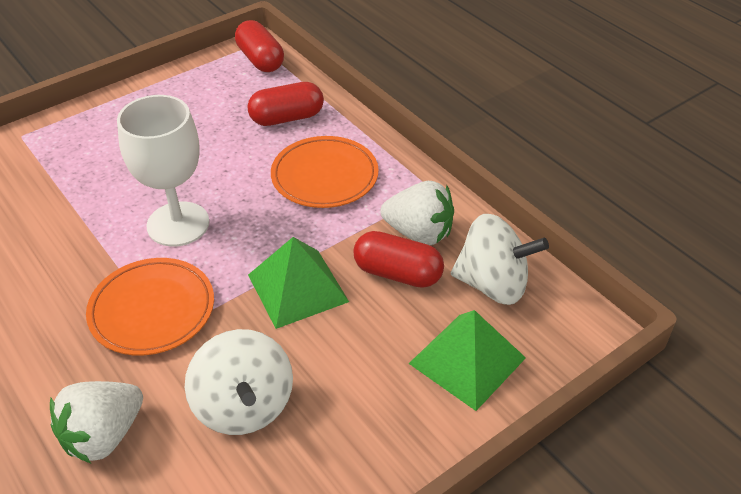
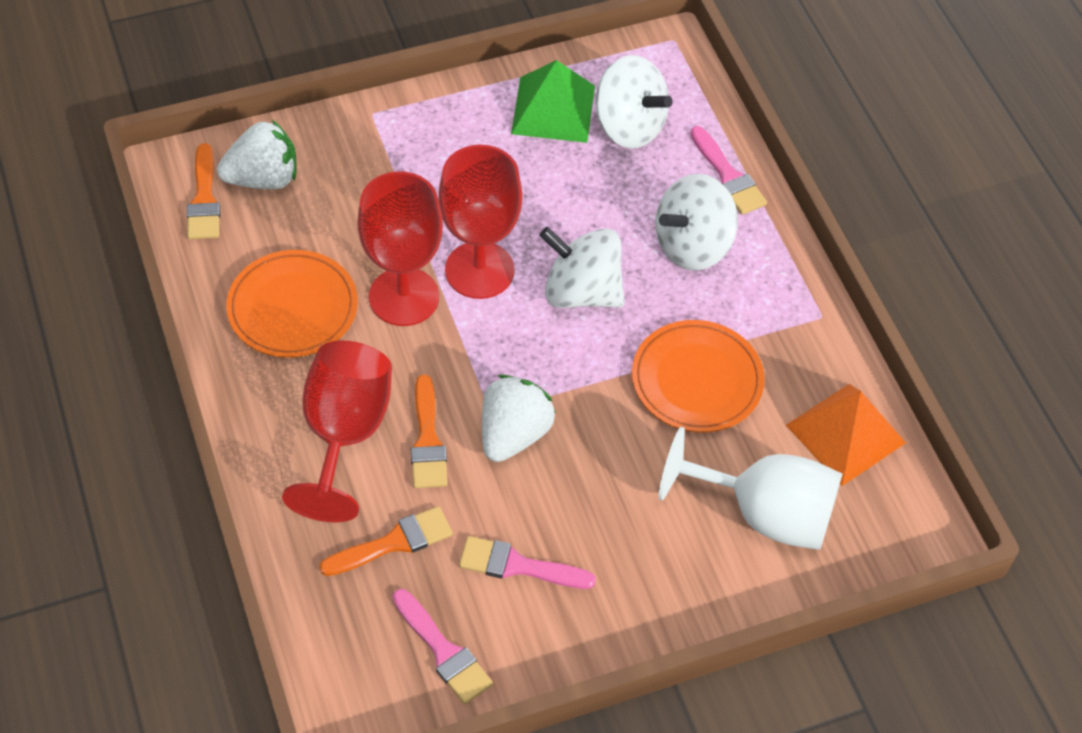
green pyramid: [248,237,349,329] [408,310,526,411] = 2 -> [511,60,595,143] = 1
orange brush: none = 0 -> [187,143,220,239] [319,506,453,576] [411,375,448,488] = 3
orange pyramid: none = 0 -> [786,384,906,486] = 1
pink brush: none = 0 -> [393,589,493,704] [459,536,596,589] [690,126,767,215] = 3
red capsule: [235,20,284,72] [247,82,324,126] [353,231,444,288] = 3 -> none = 0
red goblet: none = 0 -> [282,341,392,523] [357,171,443,326] [438,145,522,299] = 3
white spinning top: [185,329,293,435] [451,214,549,305] = 2 -> [539,227,625,308] [595,55,673,149] [655,174,738,271] = 3

